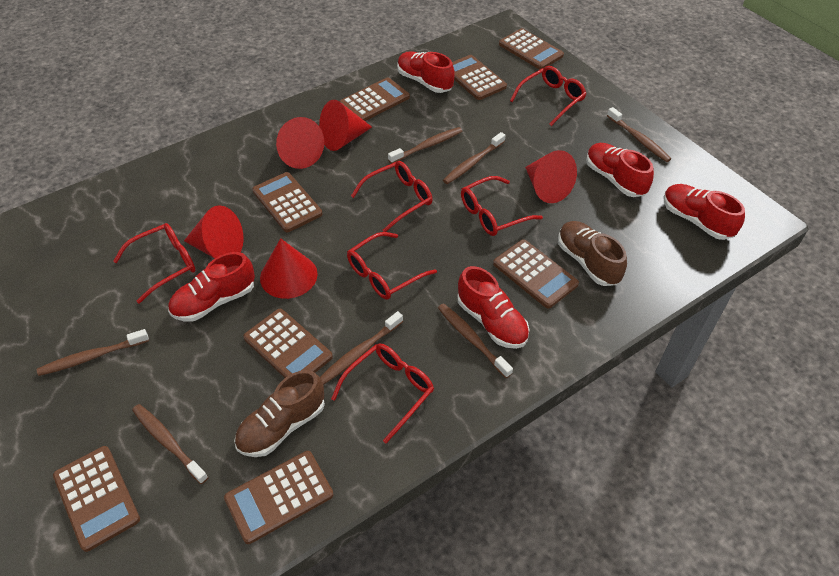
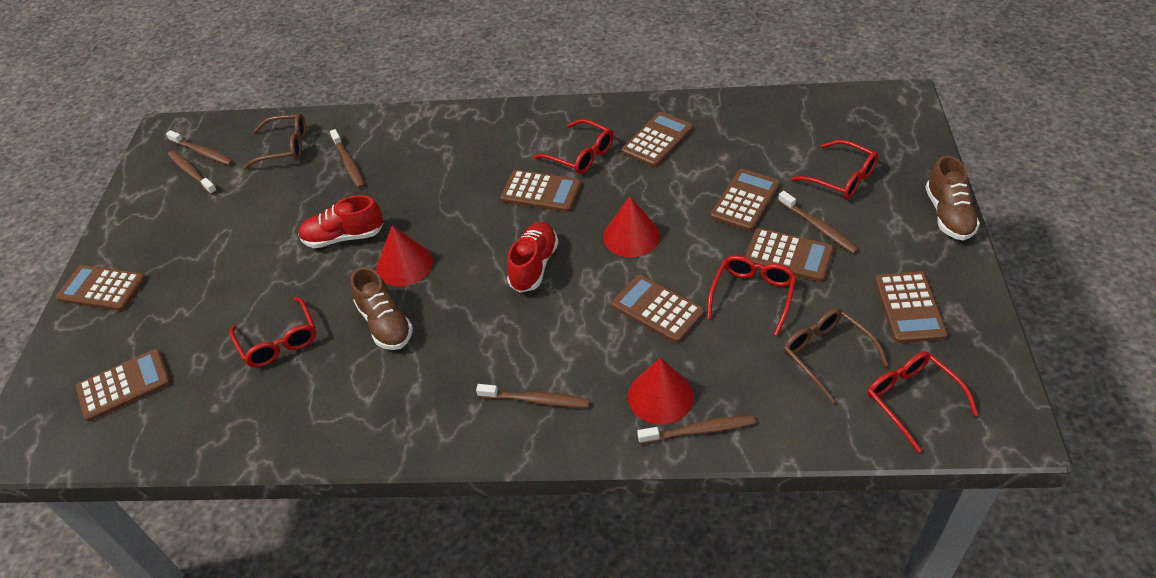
brown glasses: none = 0 -> [243,113,306,169] [783,308,889,404] = 2
brown toothbrush: [37,329,149,376] [132,404,209,484] [320,311,403,385] [388,127,462,164] [438,303,513,378] [443,132,506,184] [607,107,671,162] = 7 -> [166,130,233,166] [168,151,217,195] [330,129,365,188] [476,384,590,407] [637,415,755,444] [778,191,859,254] = 6
red cone: [184,205,244,258] [260,238,318,299] [276,117,324,169] [319,100,372,151] [525,150,577,203] = 5 -> [376,226,433,286] [603,196,660,258] [628,358,694,424] = 3
red glasses: [113,223,196,304] [331,343,434,443] [347,232,437,300] [351,161,433,232] [461,176,543,236] [510,66,586,126] = 6 -> [229,297,316,367] [533,119,614,174] [707,255,796,336] [791,140,878,199] [867,352,978,453] = 5
red shoe: [168,252,255,322] [397,51,455,93] [457,266,530,349] [586,143,654,197] [664,184,745,240] = 5 -> [298,195,383,248] [507,222,558,293] = 2

